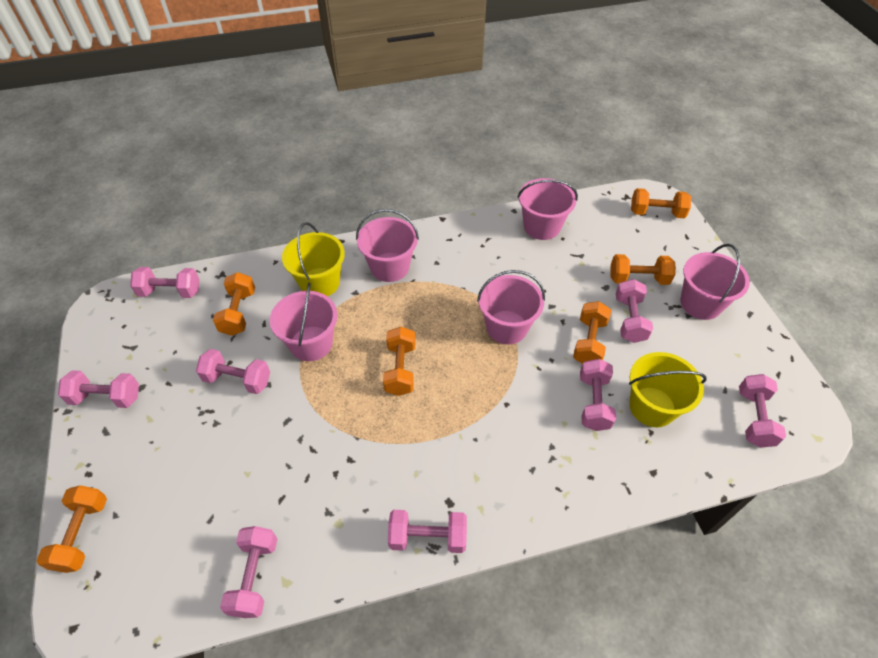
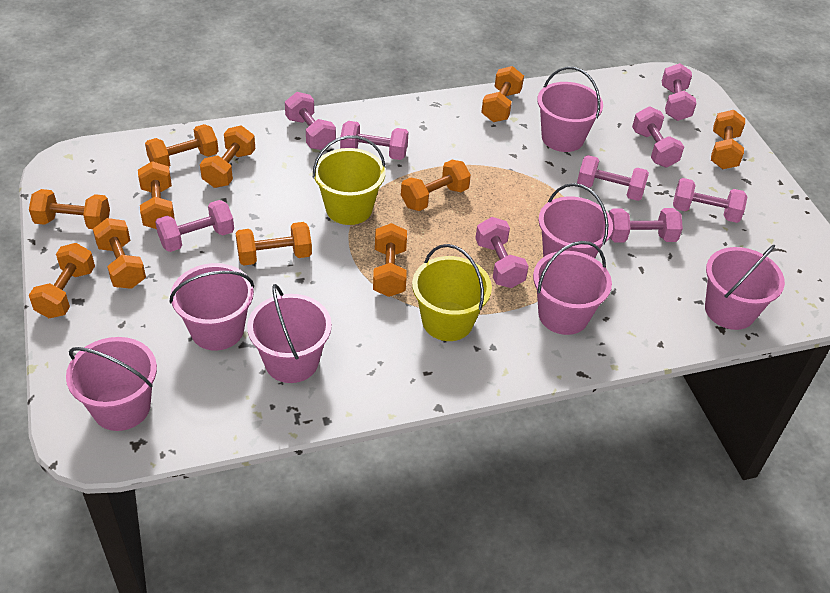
orange dumbbell: [36,485,107,573] [213,272,255,336] [383,327,415,396] [573,301,611,364] [611,254,675,285] [631,188,691,218] = 6 -> [29,189,110,229] [29,243,95,318] [93,218,146,289] [138,161,175,229] [145,124,218,167] [200,125,255,188] [236,222,312,265] [373,223,407,297] [401,160,471,211] [481,66,524,122] [711,110,745,169] = 11
pink bucket: [270,283,337,361] [356,209,419,282] [477,270,545,344] [518,178,578,240] [680,244,750,320] = 5 -> [66,337,157,431] [170,263,254,350] [247,284,332,383] [533,241,612,335] [537,67,603,152] [538,183,613,258] [705,245,785,330] = 7
pink dumbbell: [58,370,139,408] [130,267,200,298] [196,349,270,394] [220,526,277,618] [388,510,467,553] [580,359,616,431] [616,279,653,343] [739,374,786,448] = 8 -> [155,200,234,252] [285,92,336,150] [340,121,408,160] [475,217,529,288] [577,155,649,201] [609,208,683,243] [632,106,684,168] [662,63,697,121] [673,178,748,223] = 9

